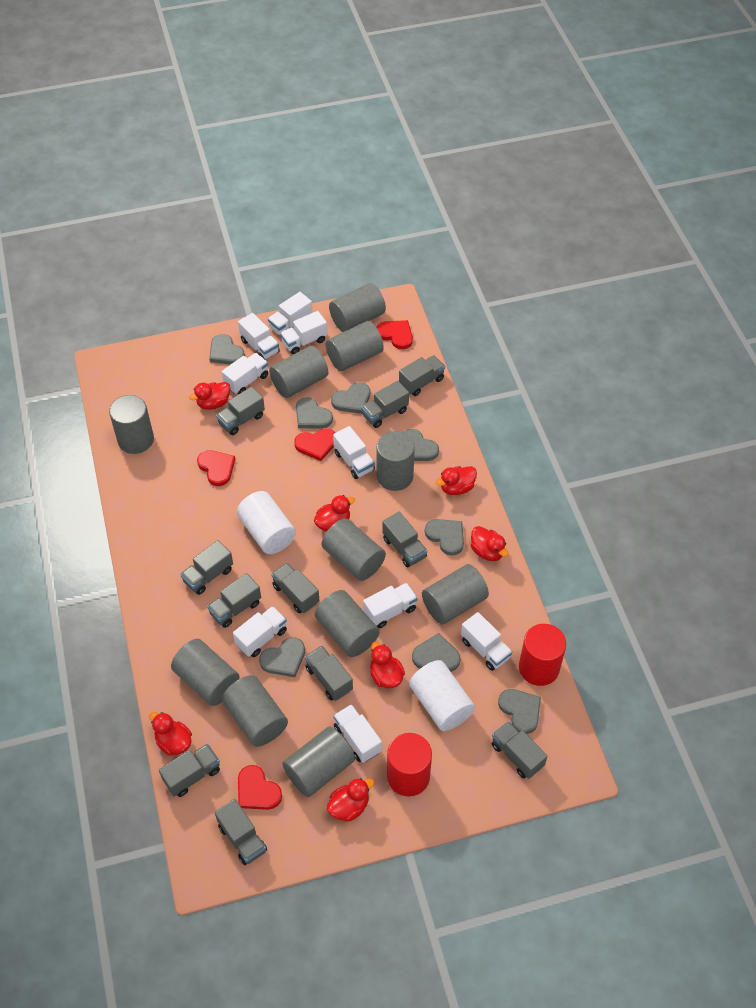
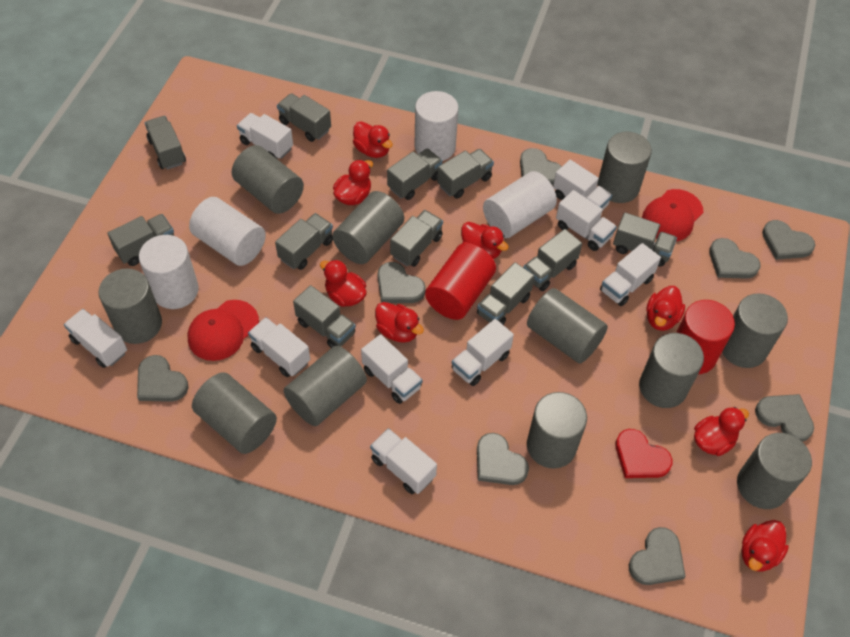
red cap: none = 0 -> [187,300,259,361] [642,189,703,241] = 2
red duck: [149,712,192,756] [189,382,230,410] [314,495,355,532] [327,778,374,822] [370,642,405,688] [436,466,477,495] [471,526,508,561] = 7 -> [320,260,367,307] [333,160,373,205] [353,121,393,158] [375,302,424,343] [461,222,509,259] [646,286,685,331] [694,407,749,456] [741,520,789,572] = 8
red heart: [197,450,235,486] [238,765,282,810] [294,428,335,461] [376,320,413,349] = 4 -> [616,429,673,478] = 1
white cylinder: [237,491,296,554] [409,660,475,731] = 2 -> [139,235,199,309] [189,197,266,266] [415,91,459,161] [483,171,557,238] = 4

